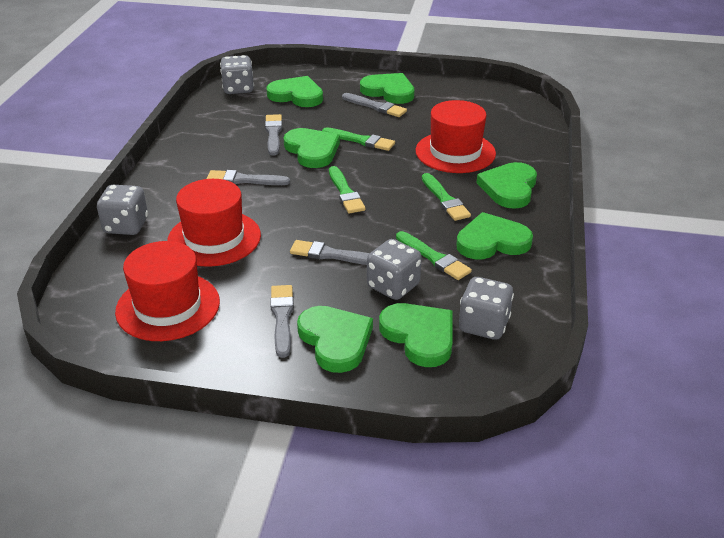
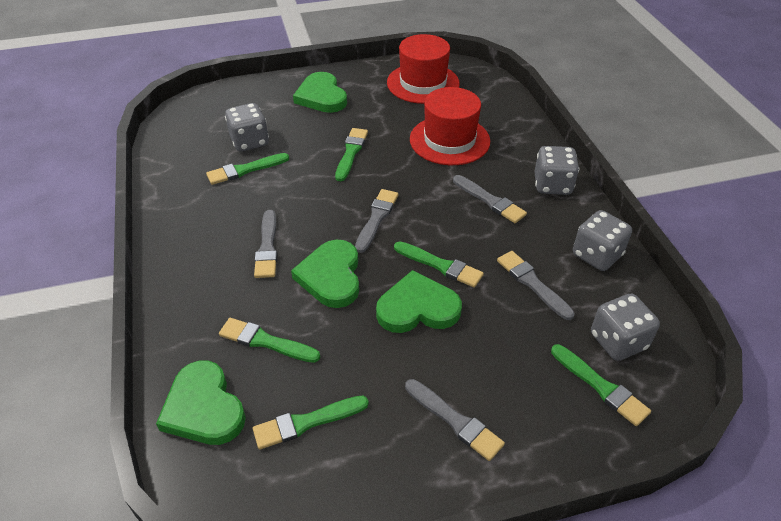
green brush: [322,127,395,151] [329,166,366,213] [396,231,472,280] [422,173,471,221] = 4 -> [206,153,289,185] [219,318,320,363] [253,396,369,450] [335,128,368,181] [394,241,484,288] [551,344,651,426] = 6
green heart: [266,76,323,107] [284,128,340,168] [297,306,373,373] [360,73,414,104] [379,303,452,367] [456,212,533,259] [477,162,537,209] = 7 -> [156,360,246,445] [291,239,359,308] [293,72,347,113] [376,270,462,333] = 4
red hat: [115,241,220,341] [167,179,261,267] [416,100,496,173] = 3 -> [387,34,460,104] [410,87,490,165] = 2

